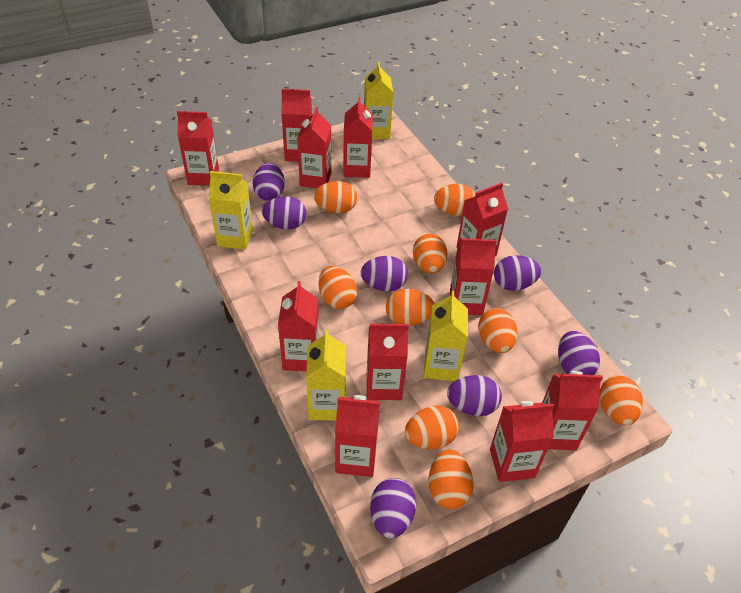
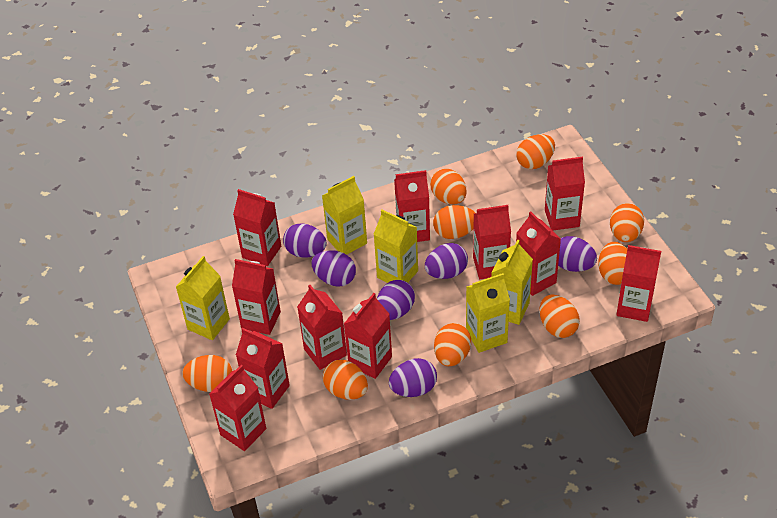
purple egg: [253,163,285,201] [262,196,307,230] [361,256,408,291] [370,478,416,538] [447,375,502,416] [494,255,541,291] [558,331,600,375] = 7 -> [283,223,327,258] [311,250,356,287] [377,280,415,320] [389,358,437,397] [425,243,468,279] [558,236,597,272] = 6
yellow carton: [209,171,253,250] [306,329,346,421] [364,62,393,139] [424,291,468,381] = 4 -> [176,256,230,340] [322,176,367,255] [373,209,418,283] [466,273,510,353] [491,240,533,325] = 5

